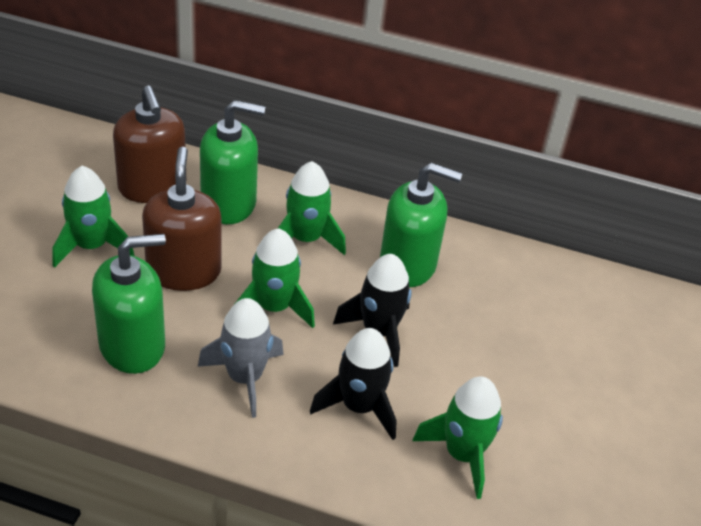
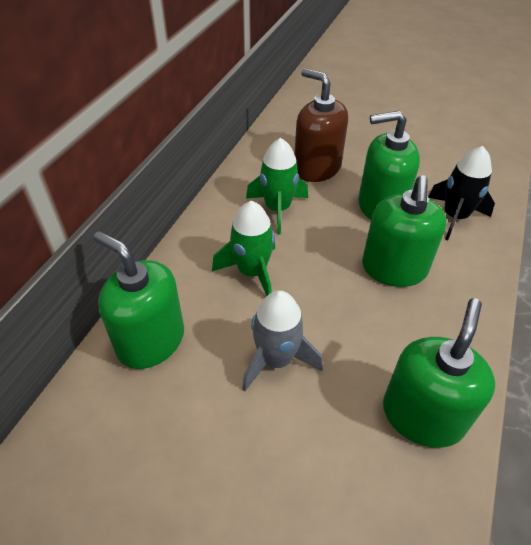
black rocket: [310,328,397,440] [333,254,412,367] = 2 -> [428,146,495,240] = 1
brown soap dispenser: [113,86,185,203] [142,147,221,291] = 2 -> [294,68,348,182] = 1
green rocket: [52,166,135,268] [236,228,315,328] [277,161,346,255] [412,376,503,499] = 4 -> [212,201,275,296] [246,138,308,235] = 2
green soap dispenser: [92,234,166,374] [200,100,265,224] [380,163,462,287] = 3 -> [93,231,184,369] [358,111,420,220] [362,175,447,287] [383,298,495,448] = 4

